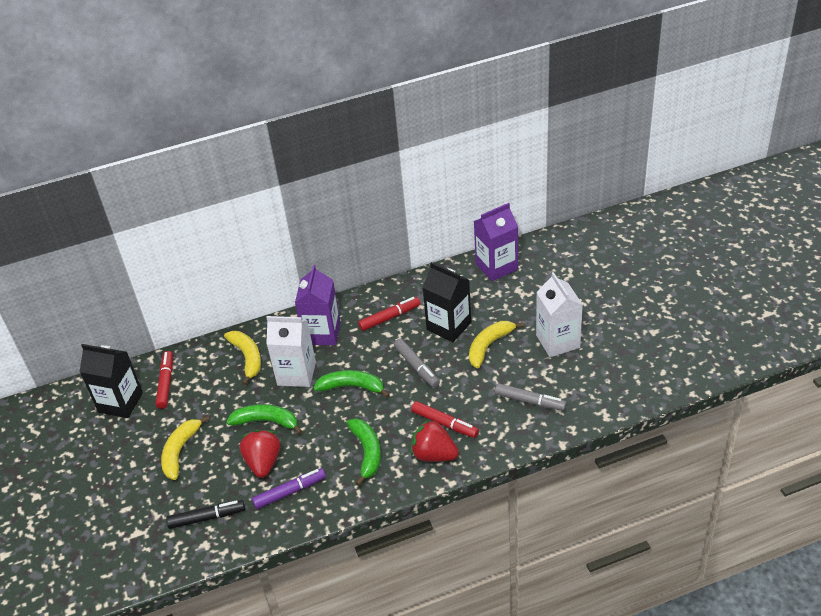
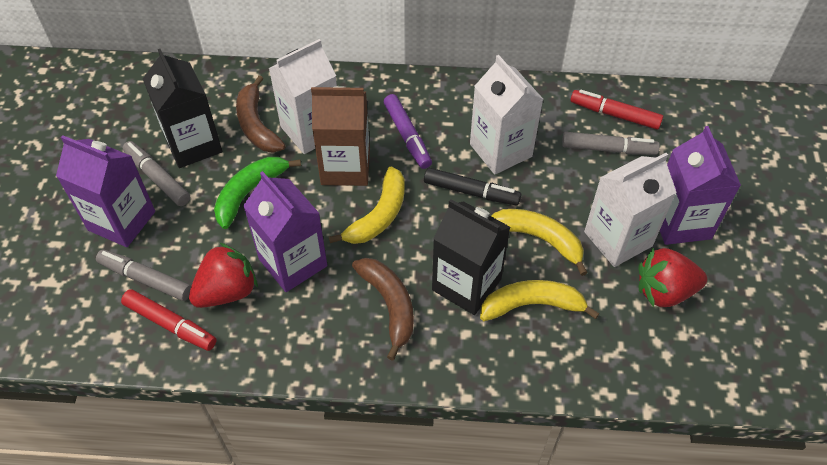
brown banana: none = 0 -> [236,75,286,153] [352,258,414,361] = 2
brown carton: none = 0 -> [311,87,370,186] = 1
green banana: [226,404,302,435] [314,370,390,398] [347,418,381,486] = 3 -> [214,157,301,229] = 1
grey marker: [394,339,440,388] [495,383,567,411] = 2 -> [96,250,191,301] [123,141,190,206] [562,132,660,155] = 3
purple carton: [295,265,340,345] [474,203,518,281] = 2 -> [56,135,155,247] [243,171,327,292] [660,126,741,245] = 3
red marker: [156,351,173,409] [358,297,420,331] [411,401,479,438] = 3 -> [121,289,217,351] [570,90,663,130] = 2
white carton: [266,316,316,387] [536,272,583,357] = 2 -> [269,39,337,154] [470,55,543,175] [584,153,677,267] = 3

